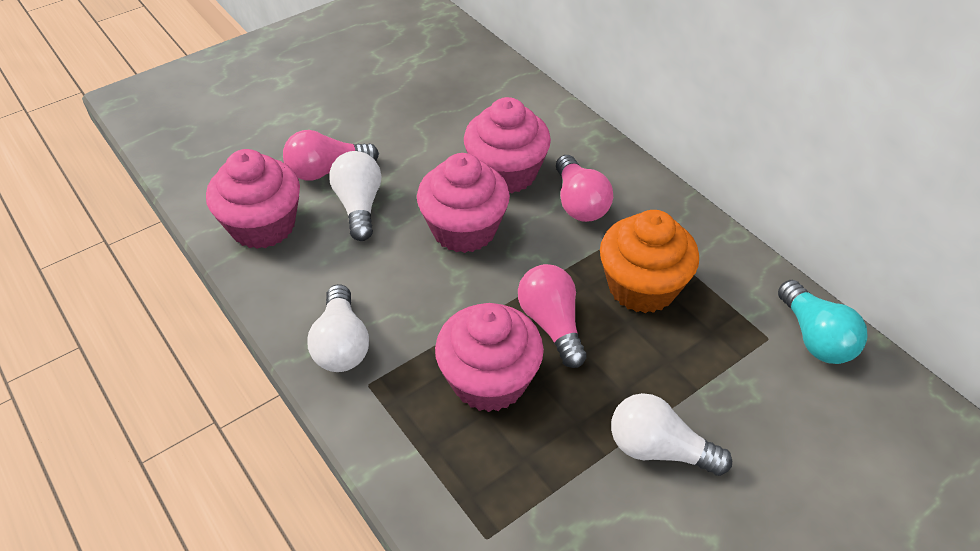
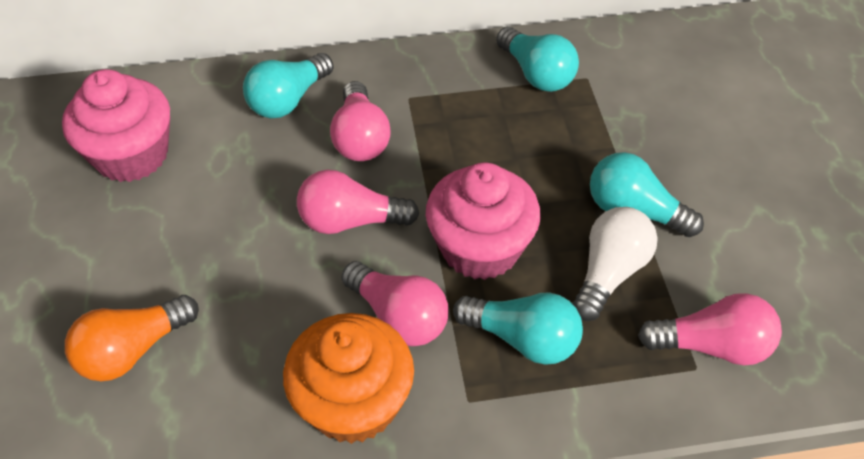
orange light bulb: none = 0 -> [65,295,199,381] = 1
pink cupcake: [206,149,300,249] [417,153,510,253] [435,303,544,412] [464,97,551,193] = 4 -> [62,69,170,182] [426,162,541,280] = 2
pink light bulb: [283,130,379,181] [518,264,587,368] [556,155,613,222] = 3 -> [297,170,419,234] [330,81,391,161] [341,261,449,346] [638,293,782,365] = 4
turquoise light bulb: [778,280,868,364] = 1 -> [243,53,333,118] [453,292,583,365] [496,27,579,92] [590,152,704,237] = 4
white light bulb: [307,284,369,372] [329,151,381,241] [611,393,732,476] = 3 -> [572,207,657,321] = 1

